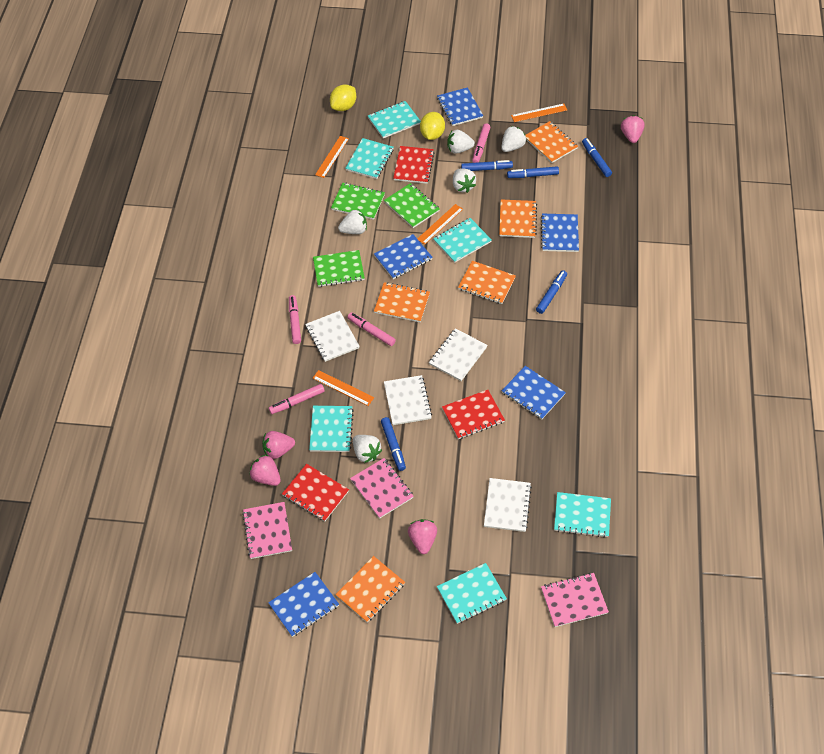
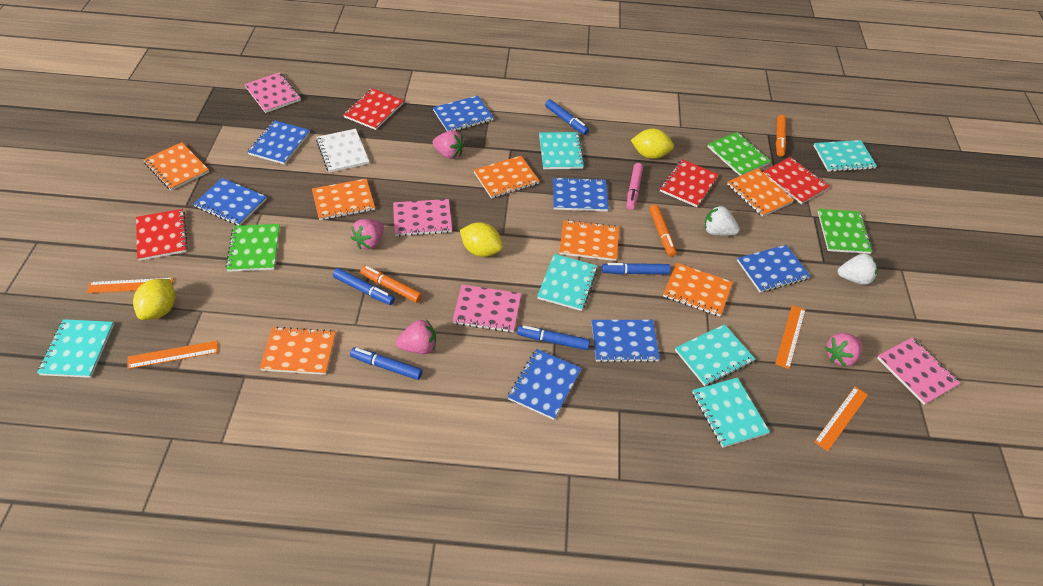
blue notebook: [268,572,339,637] [374,234,433,279] [437,87,483,126] [502,366,566,420] [541,214,579,252] = 5 -> [193,178,267,225] [247,120,310,165] [433,96,494,131] [508,349,582,420] [553,177,609,211] [592,320,660,362] [737,245,811,293] = 7
orange marker: none = 0 -> [360,266,422,303] [649,205,676,257] [776,115,786,157] = 3
orange notebook: [335,556,405,623] [374,282,430,322] [458,261,516,304] [499,199,537,238] [525,121,578,163] = 5 -> [144,142,209,191] [260,326,336,375] [312,179,375,220] [474,156,539,199] [559,220,619,261] [663,263,733,317] [727,168,794,217] = 7
pink marker: [269,384,325,414] [289,295,301,344] [347,312,396,346] [472,124,491,163] = 4 -> [627,163,643,210] = 1
pink notebook: [242,502,292,559] [350,458,414,519] [541,573,609,627] = 3 -> [244,72,301,113] [393,199,452,236] [452,285,521,333] [877,337,960,405] = 4
red notebook: [282,464,349,521] [393,146,434,184] [442,390,505,439] = 3 -> [136,209,188,261] [343,88,404,130] [660,159,719,207] [763,157,830,204] = 4
white notebook: [305,311,360,362] [384,375,432,425] [429,328,488,381] [484,478,532,532] = 4 -> [316,129,369,173] = 1
white strawberry: [338,210,367,234] [353,435,382,463] [447,130,475,154] [453,168,476,193] [501,126,526,152] = 5 -> [705,205,740,236] [838,253,877,285] = 2
yellow lemon: [330,85,356,111] [420,112,445,140] = 2 -> [133,279,175,320] [460,222,503,257] [631,129,674,159] = 3

